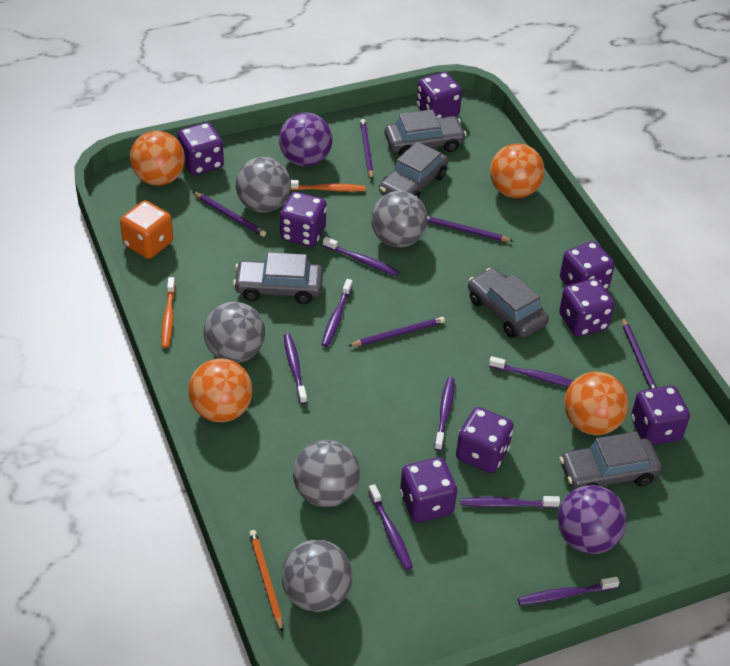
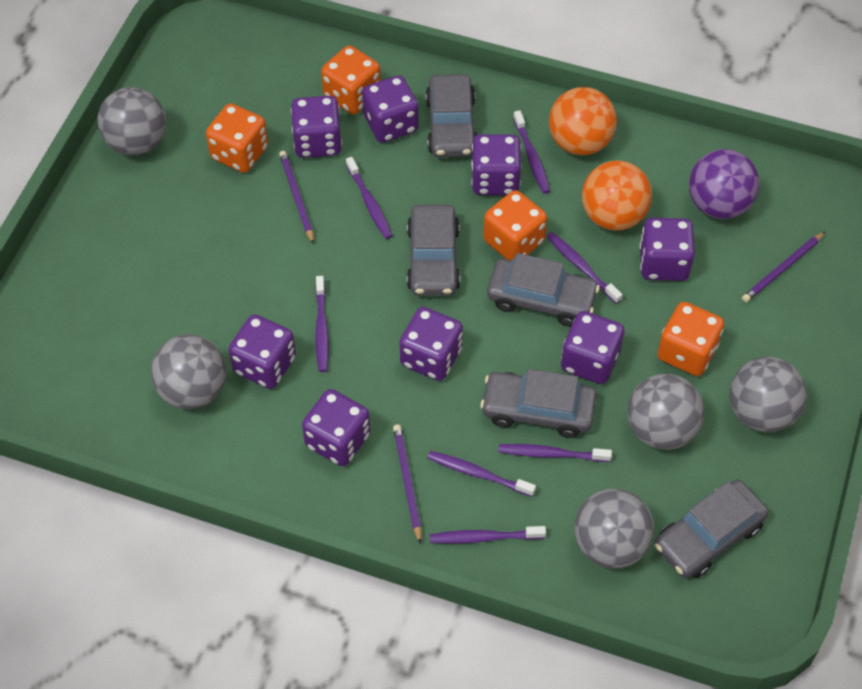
orange ball: [130,131,185,186] [188,358,253,422] [490,144,545,198] [564,372,629,435] = 4 -> [549,87,617,155] [582,160,652,231] = 2
orange dice: [120,200,173,259] = 1 -> [206,103,268,173] [321,45,381,114] [483,190,547,260] [657,302,724,376] = 4
orange pencil: [249,530,283,633] = 1 -> none = 0
orange toothbrush: [161,277,175,348] [291,180,366,192] = 2 -> none = 0
purple ball: [279,112,332,167] [558,485,627,554] = 2 -> [689,149,759,219] = 1
purple pencil: [193,192,266,237] [349,317,445,346] [360,119,374,180] [428,216,513,242] [622,317,657,389] = 5 -> [279,151,314,244] [393,424,422,544] [742,232,825,302] = 3
purple toothbrush: [284,334,307,404] [322,279,352,347] [323,237,399,276] [368,484,413,570] [434,377,455,451] [461,496,560,508] [489,356,573,387] [518,577,619,605] = 8 -> [315,276,329,372] [346,157,393,239] [427,451,536,497] [430,526,546,544] [498,444,612,462] [513,110,550,194] [546,232,623,304] = 7

